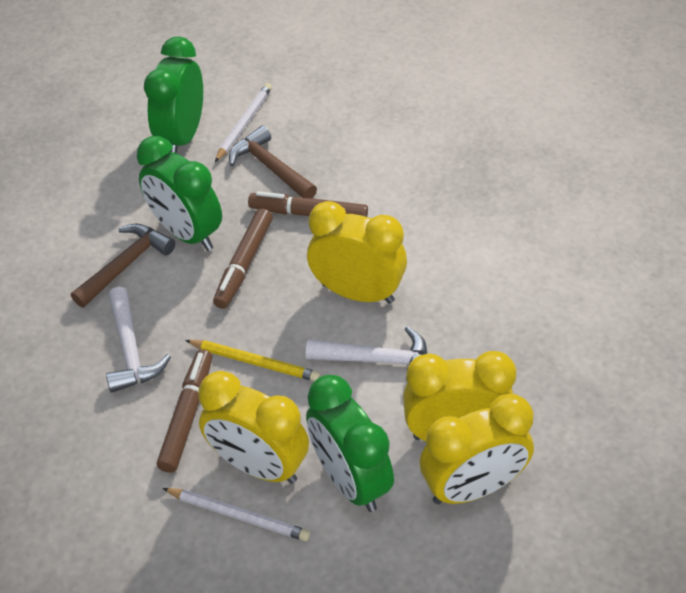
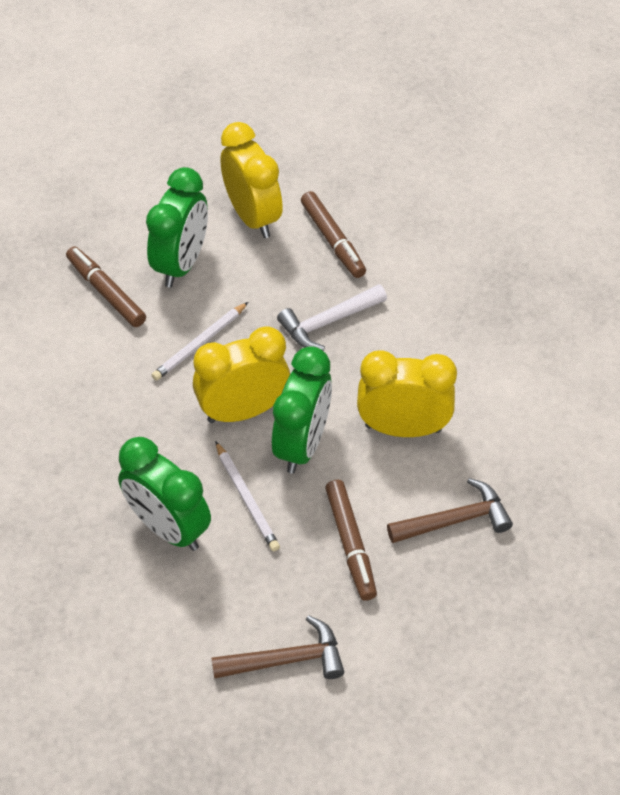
white hammer: [106,287,171,393] [306,326,427,381] = 2 -> [277,284,387,351] = 1
yellow clock: [198,371,309,484] [307,201,407,304] [403,351,516,441] [420,393,534,504] = 4 -> [193,326,290,423] [220,122,283,238] [357,351,457,437] = 3
yellow pencil: [185,340,320,381] = 1 -> none = 0

